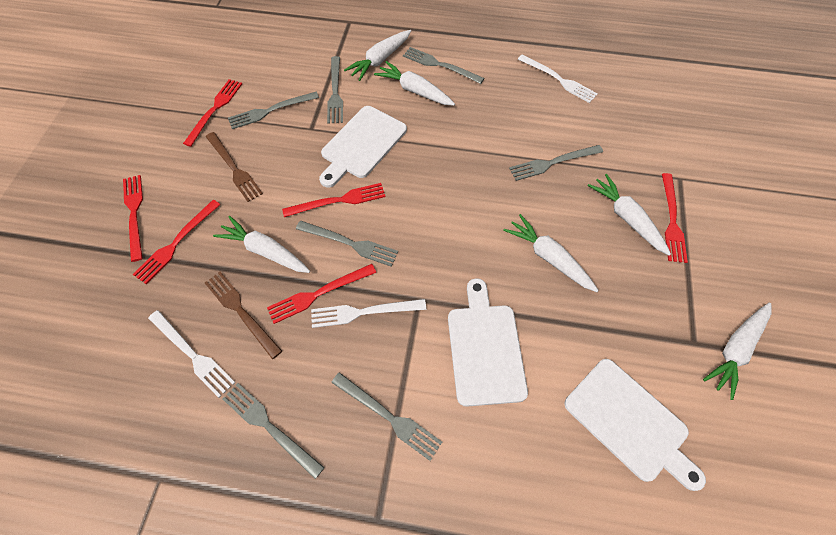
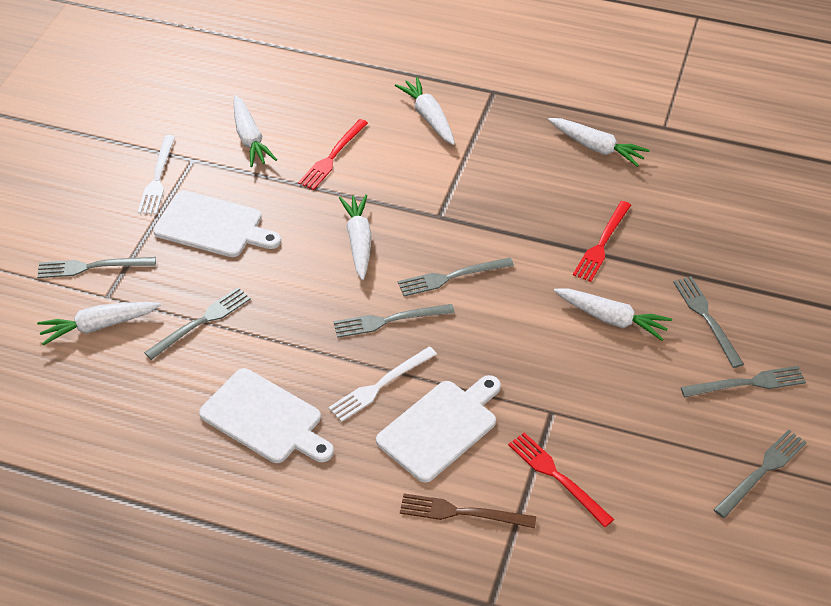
brown fork: [205,272,282,359] [206,132,263,202] = 2 -> [400,494,536,528] = 1
red fork: [123,175,143,262] [133,200,221,284] [183,79,242,147] [267,264,376,324] [282,183,385,217] [662,173,688,263] = 6 -> [298,119,368,190] [508,433,614,527] [573,201,631,282] = 3
white fork: [148,310,235,398] [311,299,426,328] [518,54,598,103] = 3 -> [138,135,175,215] [328,347,437,422] = 2

